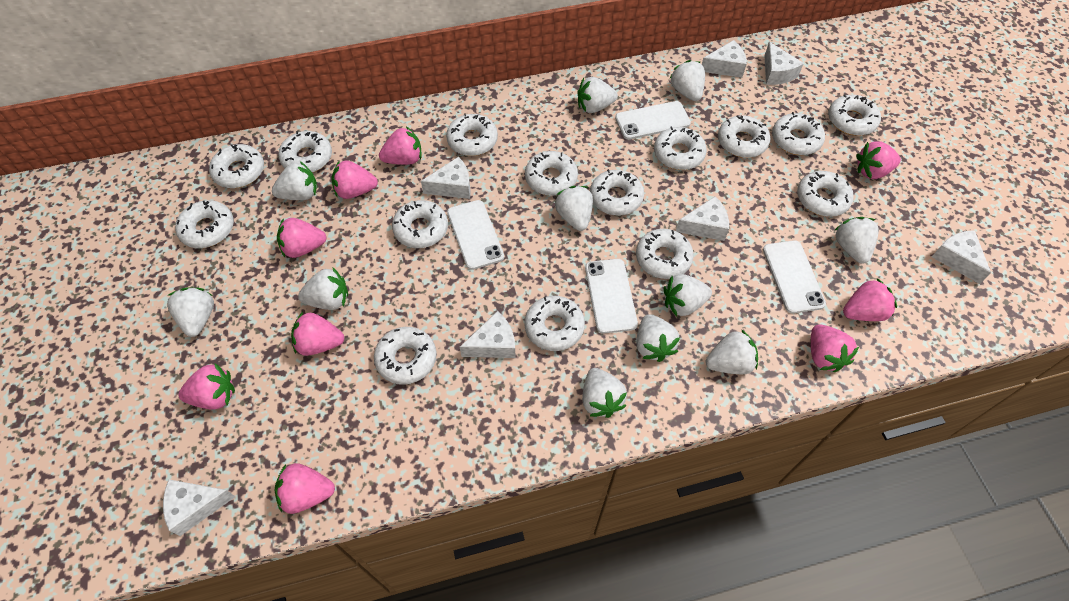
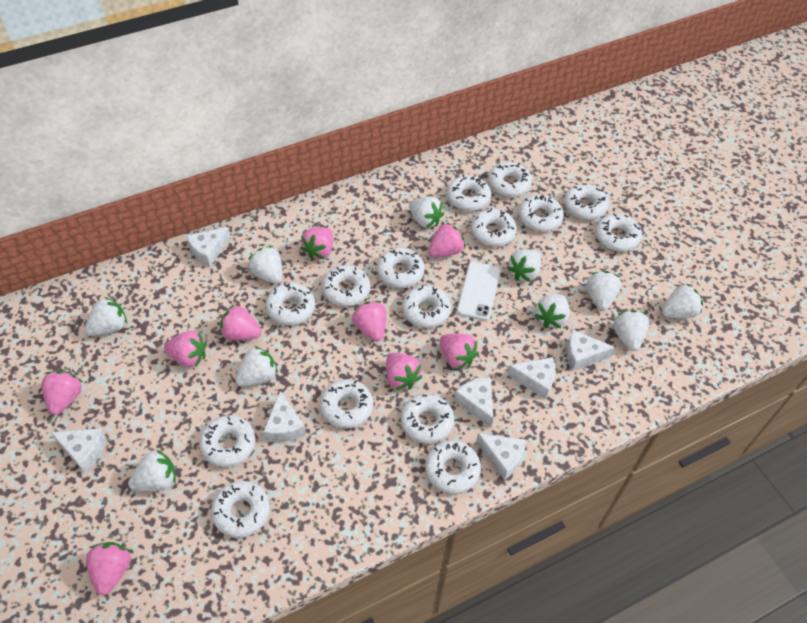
white phone: [447,200,504,270] [585,259,638,334] [615,101,691,140] [763,240,826,314] = 4 -> [457,261,501,321] = 1
white strawberry: [167,288,214,337] [272,161,318,200] [298,267,348,310] [555,186,593,231] [577,77,618,113] [582,368,627,418] [636,314,680,362] [663,274,712,316] [670,60,705,101] [706,329,758,374] [835,217,879,264] = 11 -> [85,297,127,336] [128,449,176,491] [235,346,278,387] [248,246,282,284] [409,196,444,228] [507,249,541,282] [534,294,570,328] [586,271,621,311] [613,310,650,351] [662,283,703,318] = 10

